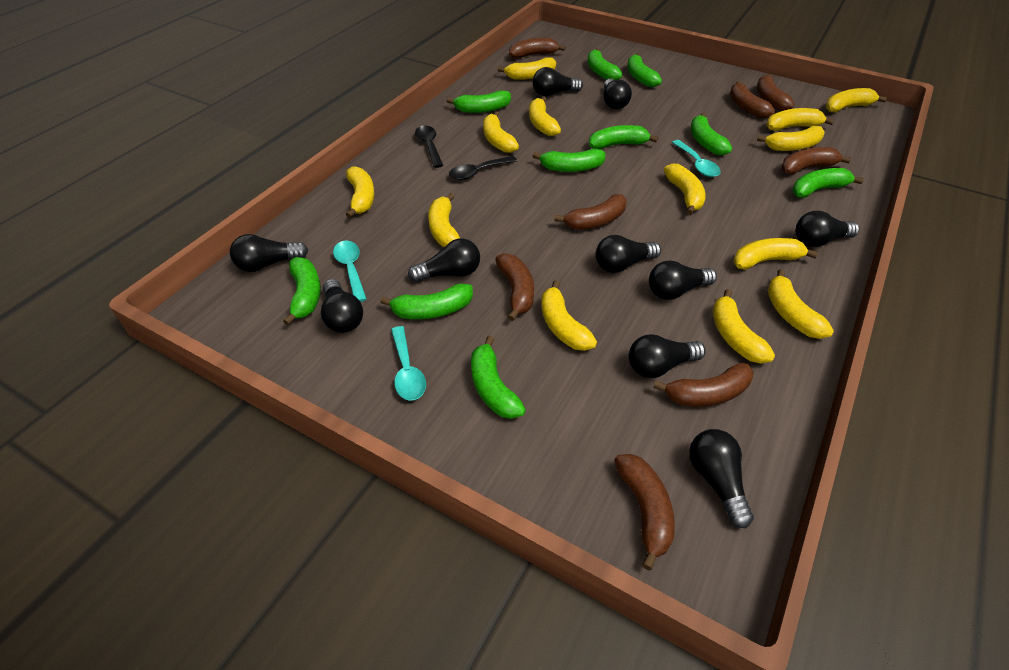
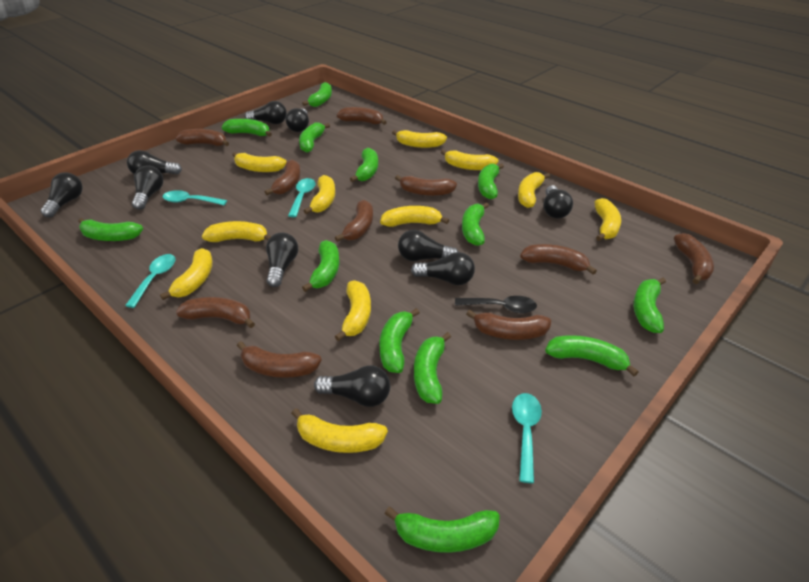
black spoon: [415,125,443,168] [449,156,517,180] = 2 -> [455,296,537,313] = 1
brown banana: [495,253,534,321] [509,38,566,59] [554,194,627,229] [614,454,675,570] [653,363,754,407] [730,81,775,118] [757,74,794,111] [781,147,851,175] = 8 -> [176,129,229,146] [176,297,255,328] [237,341,322,378] [265,159,301,195] [335,200,373,242] [337,107,387,125] [395,175,457,196] [466,310,551,340] [520,244,597,275] [674,233,714,284] = 10
green banana: [283,257,321,326] [380,283,473,319] [447,90,511,113] [471,336,526,419] [533,149,606,172] [588,48,622,80] [589,125,658,149] [627,53,662,87] [691,113,732,155] [793,168,864,198] = 10 -> [78,218,143,241] [222,119,272,137] [299,122,330,153] [302,82,332,107] [302,240,340,292] [350,148,378,182] [380,308,420,373] [384,507,500,553] [414,332,451,404] [462,202,489,246] [478,163,504,199] [545,335,638,376] [633,278,666,333] = 13
turquoise spoon: [333,241,367,302] [391,326,426,401] [672,140,721,177] = 3 -> [125,254,176,308] [163,190,227,205] [288,178,316,217] [512,393,542,483] = 4
yellow banana: [346,166,375,218] [428,193,460,247] [483,111,519,153] [498,57,556,80] [529,96,561,136] [541,280,597,351] [664,164,706,215] [712,289,775,364] [733,238,818,270] [757,126,825,151] [766,108,834,131] [768,269,834,339] [826,88,887,112] = 13 -> [160,248,213,300] [202,221,271,242] [232,152,287,172] [291,408,388,453] [304,175,335,214] [335,280,371,341] [380,206,449,227] [392,130,447,148] [441,149,498,170] [518,172,550,208] [594,198,621,241] = 11

